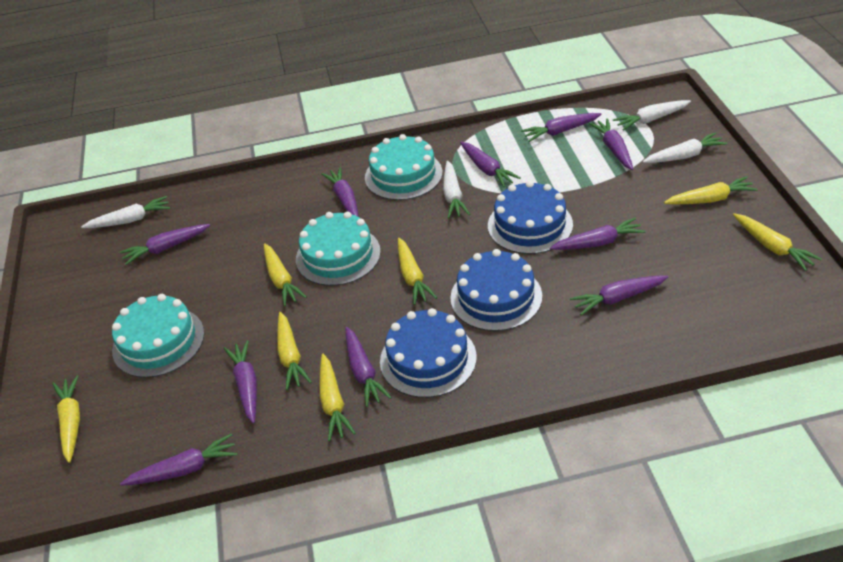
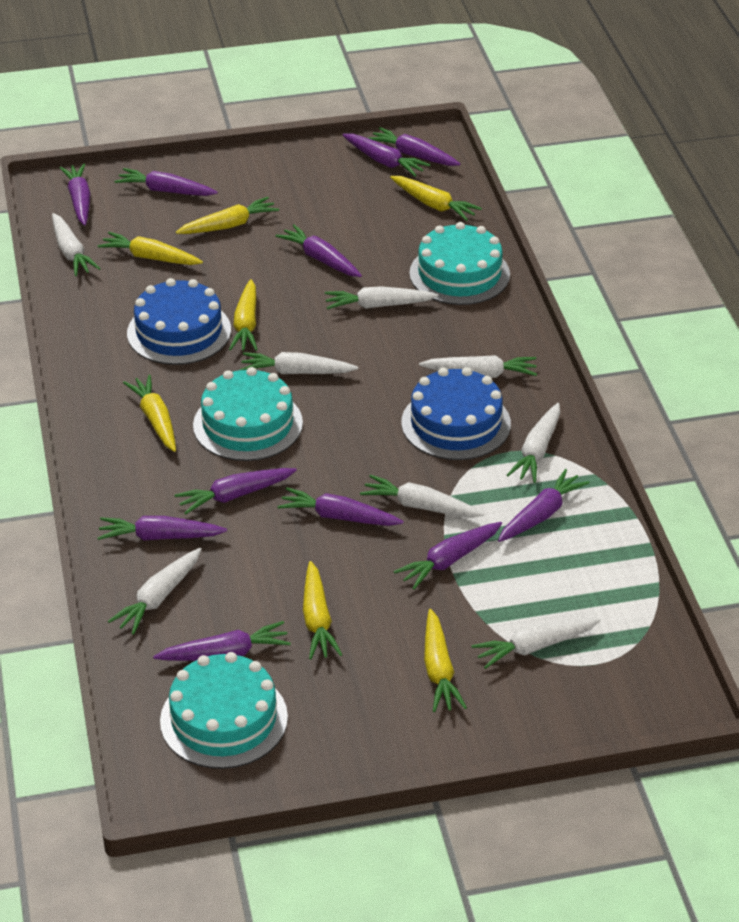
blue cake: [380,308,477,398] [450,249,542,331] [488,181,573,254] = 3 -> [127,278,231,365] [401,367,511,460] = 2
purple carrot: [120,224,210,265] [120,434,237,486] [224,340,257,424] [321,167,359,217] [345,327,392,407] [460,142,521,187] [521,113,601,142] [550,218,645,250] [570,275,668,315] [589,118,633,170] = 10 -> [60,164,91,226] [98,516,227,541] [114,168,218,196] [153,621,291,661] [174,468,297,515] [275,225,362,277] [277,487,404,526] [342,133,430,177] [368,127,461,166] [394,522,502,589] [498,469,589,542] = 11
white carrot: [81,196,170,228] [443,161,470,218] [613,100,691,131] [643,132,727,163] = 4 -> [52,213,101,276] [108,548,201,635] [240,352,358,374] [325,286,438,310] [360,475,484,518] [419,355,537,378] [471,618,601,669] [507,403,560,483] = 8

